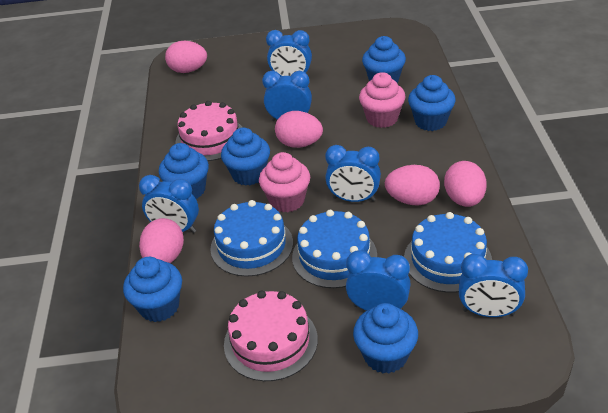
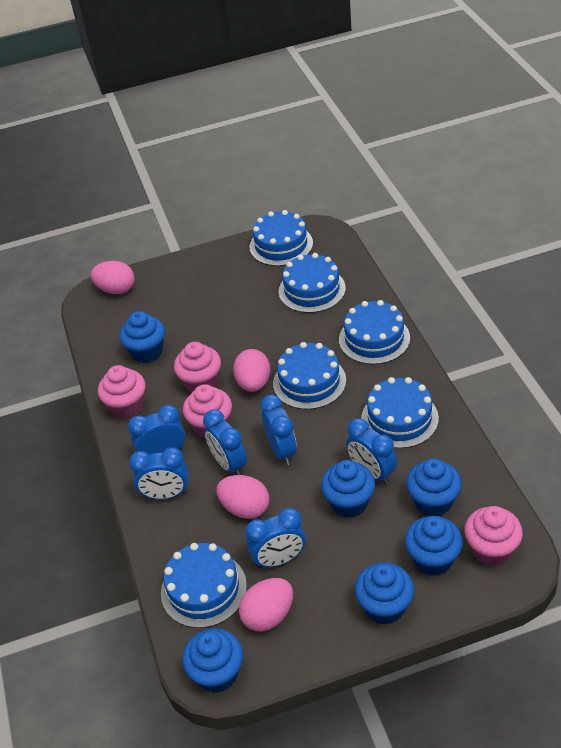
blue cake: [210,200,293,277] [292,210,377,288] [404,212,492,293] = 3 -> [161,543,247,628] [249,210,313,266] [273,342,346,410] [278,253,346,313] [339,300,410,365] [361,377,439,448] = 6
pink cake: [175,101,243,161] [224,291,318,381] = 2 -> none = 0
pink cupcake: [259,152,310,212] [359,72,405,128] = 2 -> [98,365,145,419] [174,342,221,392] [183,384,232,438] [464,506,523,566] = 4
pink egg: [139,218,184,263] [165,41,207,73] [275,111,323,148] [385,165,440,206] [444,161,487,207] = 5 -> [91,261,135,294] [217,475,269,519] [233,349,270,392] [239,578,293,632] = 4

